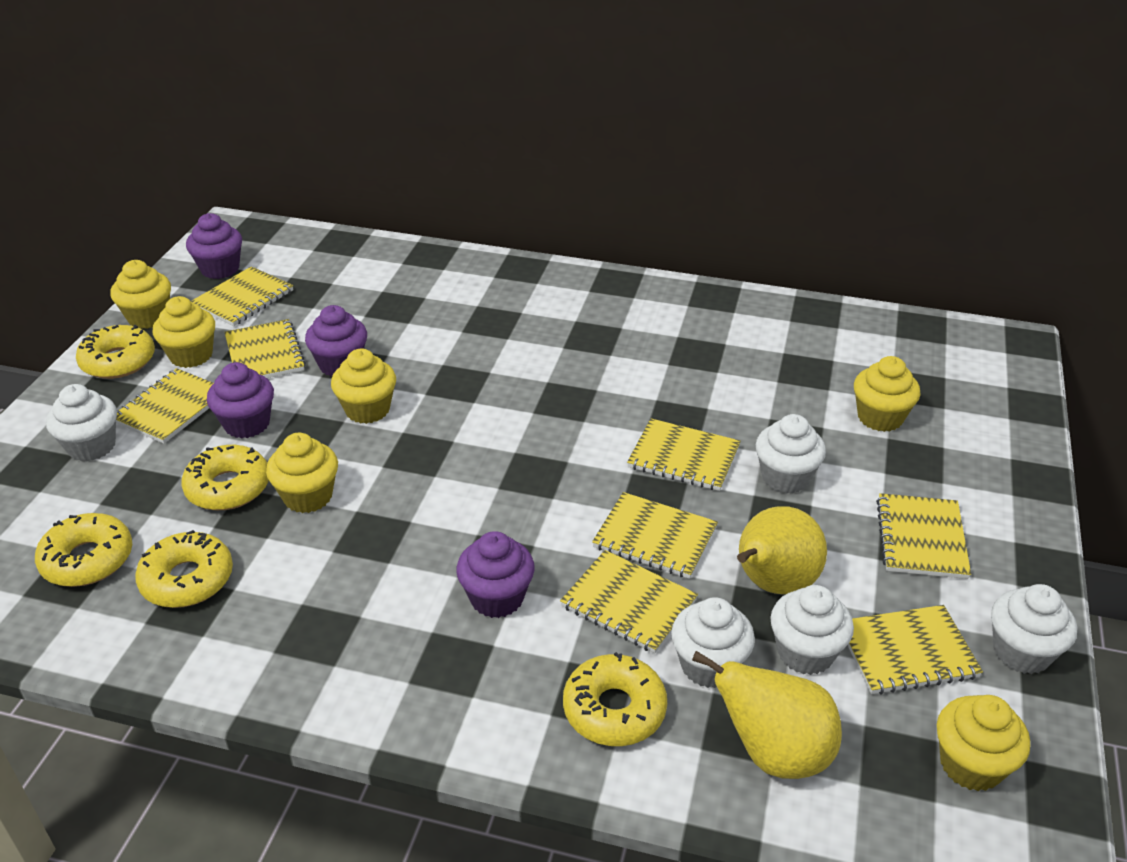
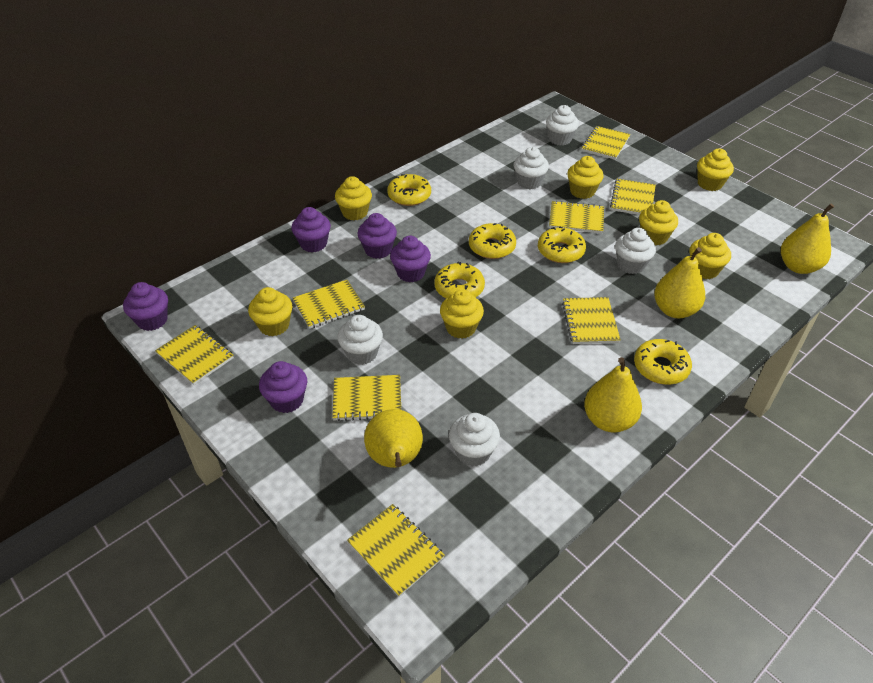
purple cupcake: [186,213,242,279] [207,362,274,439] [305,305,367,377] [456,531,535,618] = 4 -> [123,282,168,331] [259,361,307,413] [292,207,331,252] [357,213,397,259] [390,236,431,282] = 5
yellow cupcake: [111,260,171,329] [152,296,215,368] [266,433,338,513] [331,349,396,424] [854,356,921,432] [937,695,1030,791] = 6 -> [248,287,292,336] [335,176,372,220] [440,290,484,339] [567,156,604,199] [639,200,678,245] [690,233,731,279] [697,148,734,191] = 7
yellow pear: [692,651,842,779] [737,506,827,594] = 2 -> [364,409,423,468] [584,357,642,433] [654,247,705,318] [781,203,834,274] = 4

